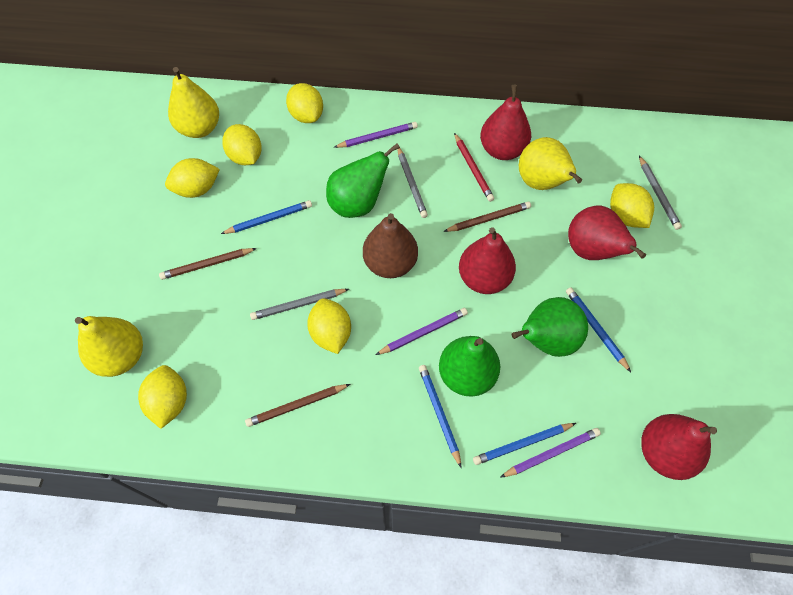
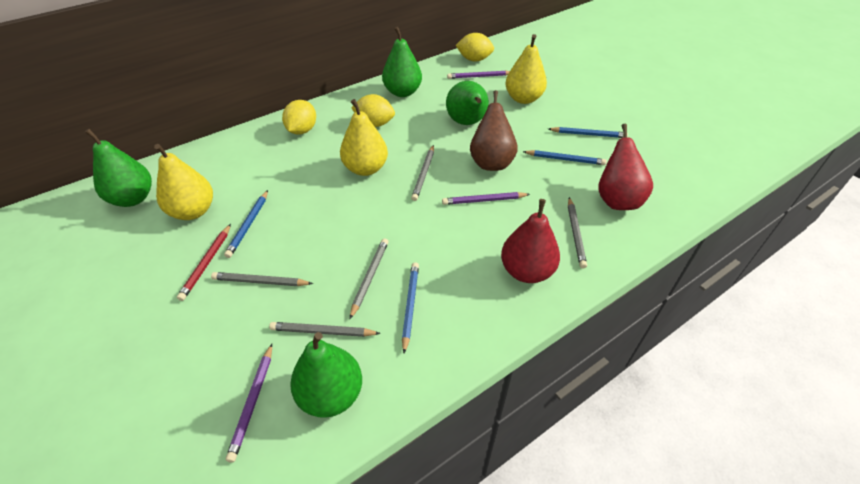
brown pencil: [159,248,257,280] [245,384,350,427] [443,202,531,232] = 3 -> none = 0
green pear: [326,143,400,218] [439,336,500,397] [512,297,588,357] = 3 -> [85,129,152,207] [290,332,362,418] [382,26,422,97] [446,81,489,125] = 4
grey pencil: [250,289,349,320] [397,148,428,218] [639,155,682,230] = 3 -> [211,272,313,286] [269,322,381,337] [350,238,388,319] [411,145,434,201] [568,197,587,268] = 5
red pear: [459,227,516,294] [480,84,531,160] [568,205,646,260] [641,414,717,480] = 4 -> [501,199,560,283] [598,124,653,210] = 2
yellow lemon: [138,365,187,429] [165,158,220,198] [222,124,262,165] [286,83,323,123] [307,298,351,354] [610,183,654,228] = 6 -> [282,100,316,135] [351,94,395,127] [456,33,494,61] = 3

